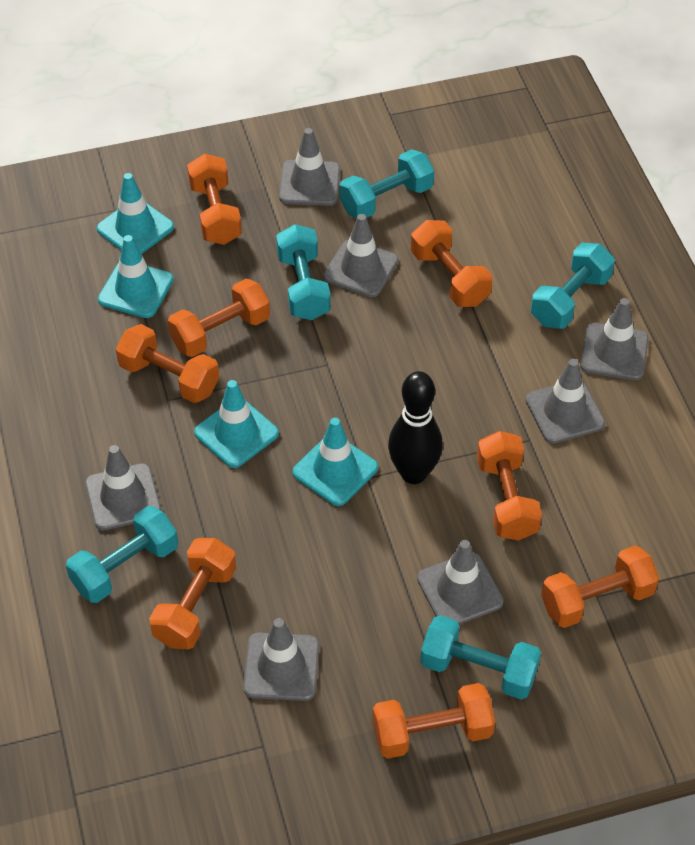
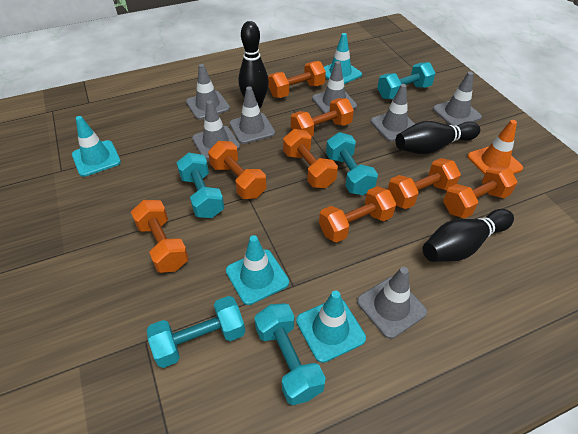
black bowling pin: [388,371,443,484] = 1 -> [238,21,269,108] [396,121,480,154] [423,209,514,262] = 3
orange traffic cone: none = 0 -> [467,120,523,175] = 1

